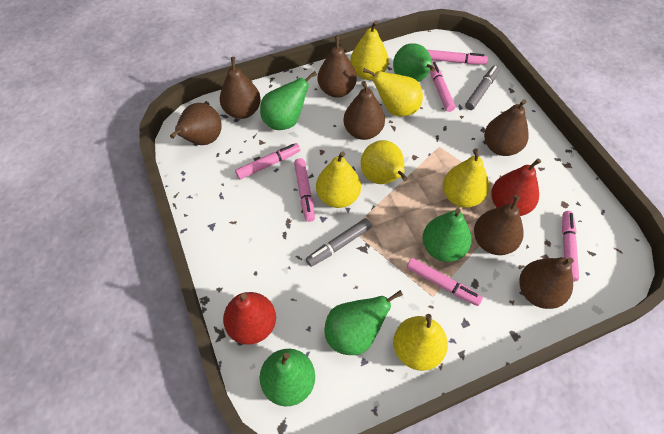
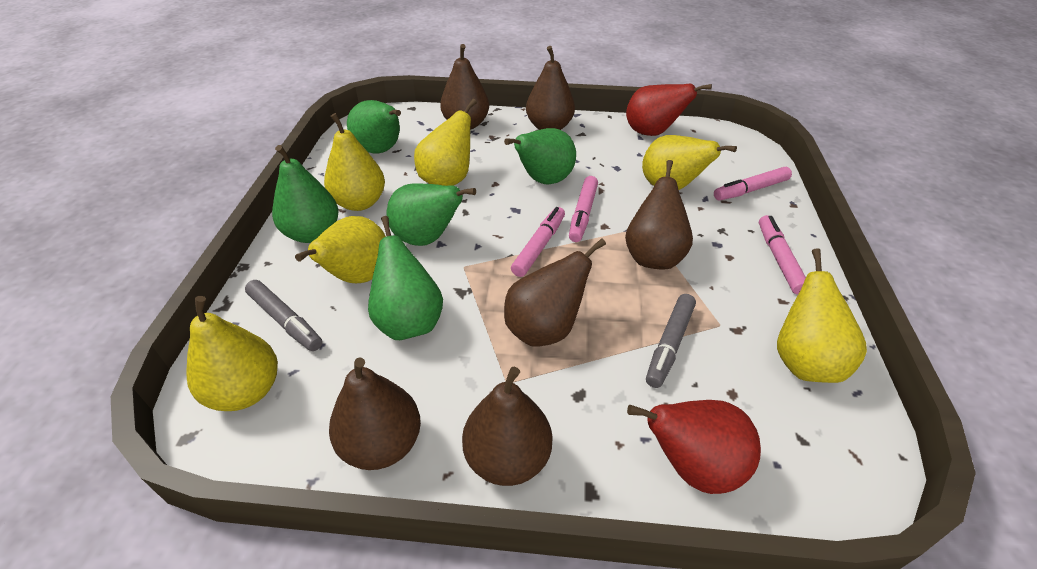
brown pear: [170,103,222,145] [220,57,261,119] [318,35,357,98] [343,81,385,140] [474,195,524,255] [484,99,529,156] [519,257,574,309] = 7 -> [329,358,421,470] [440,44,489,130] [462,367,552,486] [504,238,606,346] [526,46,575,130] [625,160,693,269] = 6
pink marker: [235,143,300,180] [294,158,315,222] [407,258,483,306] [427,50,488,64] [430,61,455,112] [562,211,579,282] = 6 -> [511,207,565,277] [569,176,598,242] [714,167,792,200] [759,215,806,294] = 4

